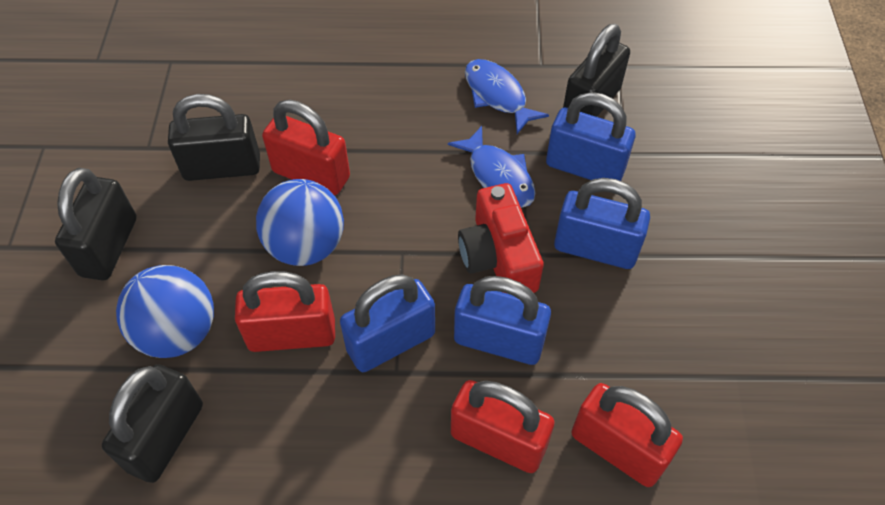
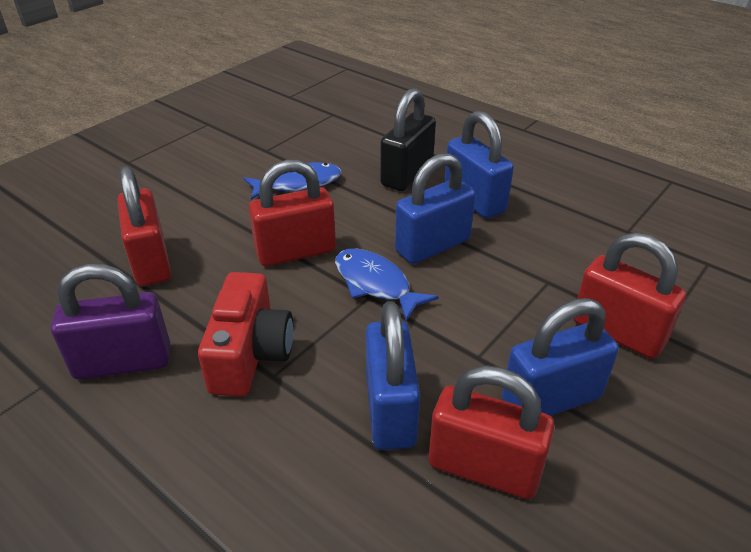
black padlock: [55,167,137,281] [102,364,203,483] [168,94,260,181] [563,24,630,117] = 4 -> [380,88,436,191] = 1
blue ball: [116,265,214,358] [256,179,344,266] = 2 -> none = 0
purple padlock: none = 0 -> [51,264,170,380] = 1

